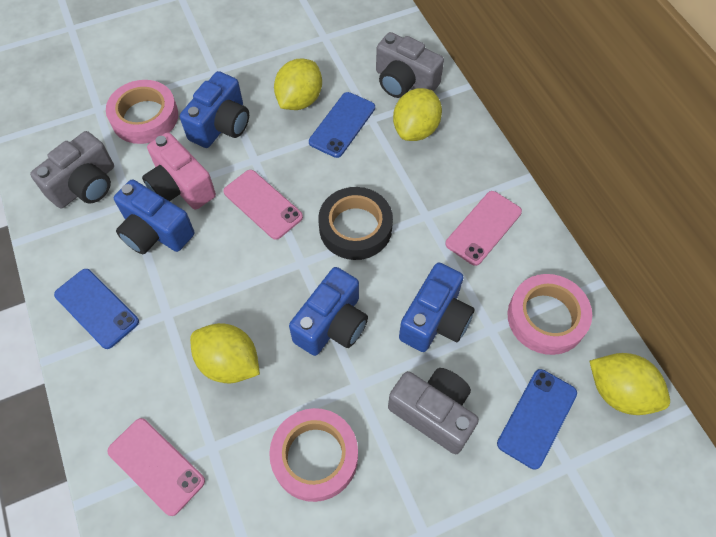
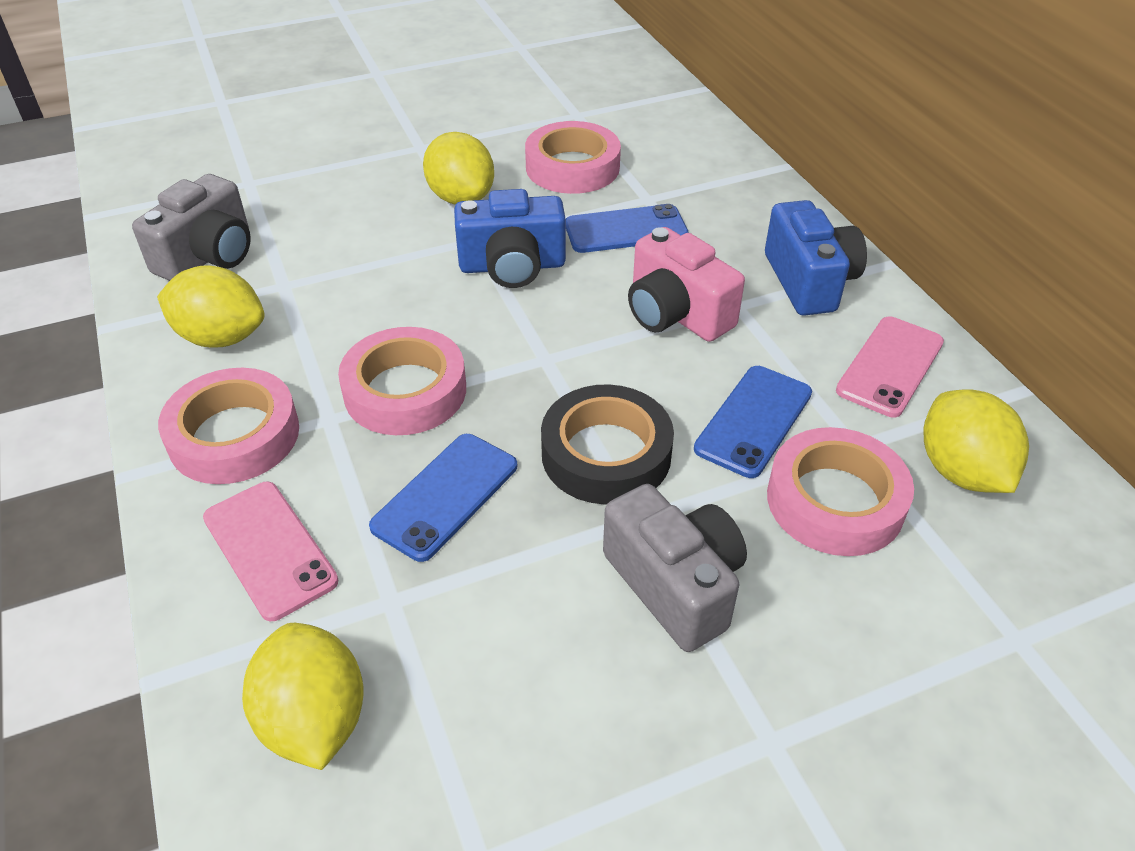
blue camera: [114,179,194,254] [180,71,249,148] [289,267,368,356] [399,262,475,352] = 4 -> [454,189,566,288] [765,200,867,316] = 2
grey camera: [30,131,114,209] [376,32,444,98] [388,368,479,454] = 3 -> [132,174,251,281] [603,484,747,652] = 2
pink phone: [107,418,205,516] [223,170,303,240] [445,191,522,266] = 3 -> [203,482,338,621] [836,317,944,417] = 2
pink tape: [106,80,178,144] [269,408,358,502] [507,274,592,355] = 3 -> [158,368,299,484] [338,327,466,435] [525,121,621,194] [767,427,914,556] = 4

